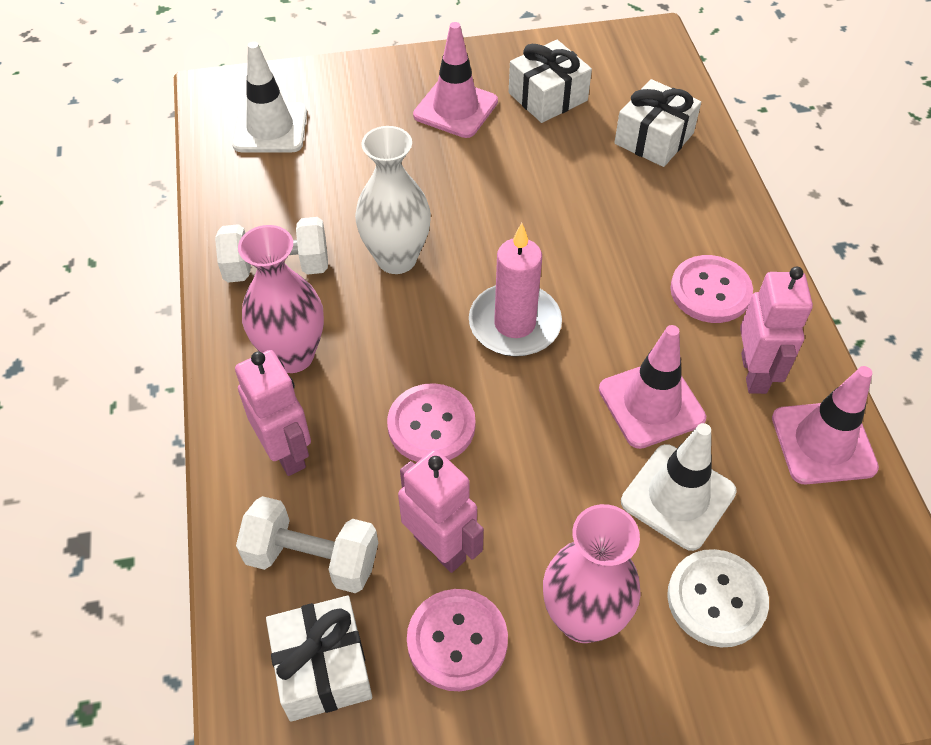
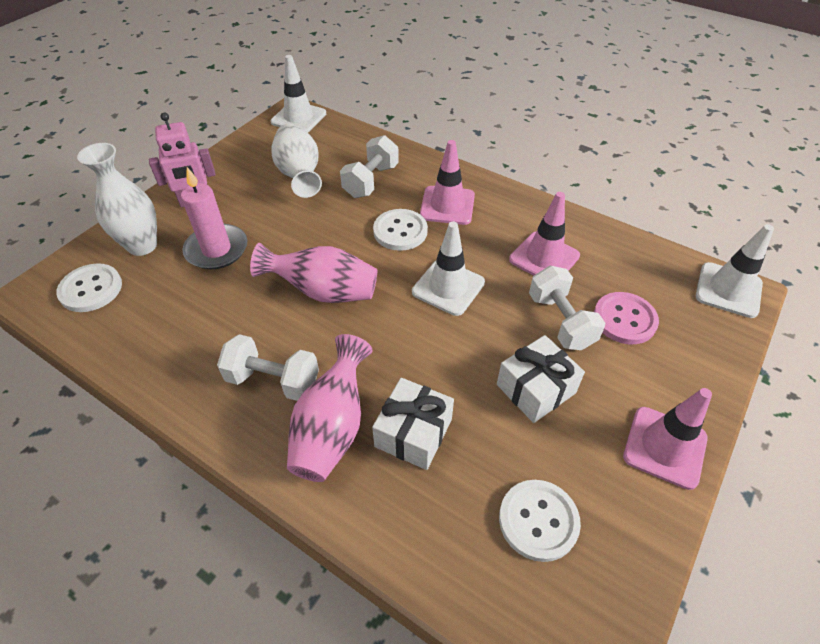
pink button: [387,383,476,462] [407,589,508,691] [670,255,753,323] = 3 -> [594,292,659,344] = 1
pink robot: [235,350,311,476] [398,449,484,573] [740,266,813,394] = 3 -> [149,113,216,207] = 1
white button: [667,549,769,647] = 1 -> [56,263,122,312] [373,209,428,251] [499,480,581,562] = 3
white dumbbell: [215,217,328,283] [236,496,378,593] = 2 -> [217,334,319,401] [340,135,399,198] [529,266,605,350] = 3
white gift: [266,596,372,722] [509,40,592,123] [614,79,701,167] = 3 -> [372,378,454,470] [497,335,585,423] = 2
white traffic cone: [232,42,307,152] [621,423,737,551] = 2 -> [271,55,326,133] [412,221,485,316] [696,224,774,318] = 3
white vase: [355,126,431,274] = 1 -> [77,143,157,256] [271,124,322,198] = 2

